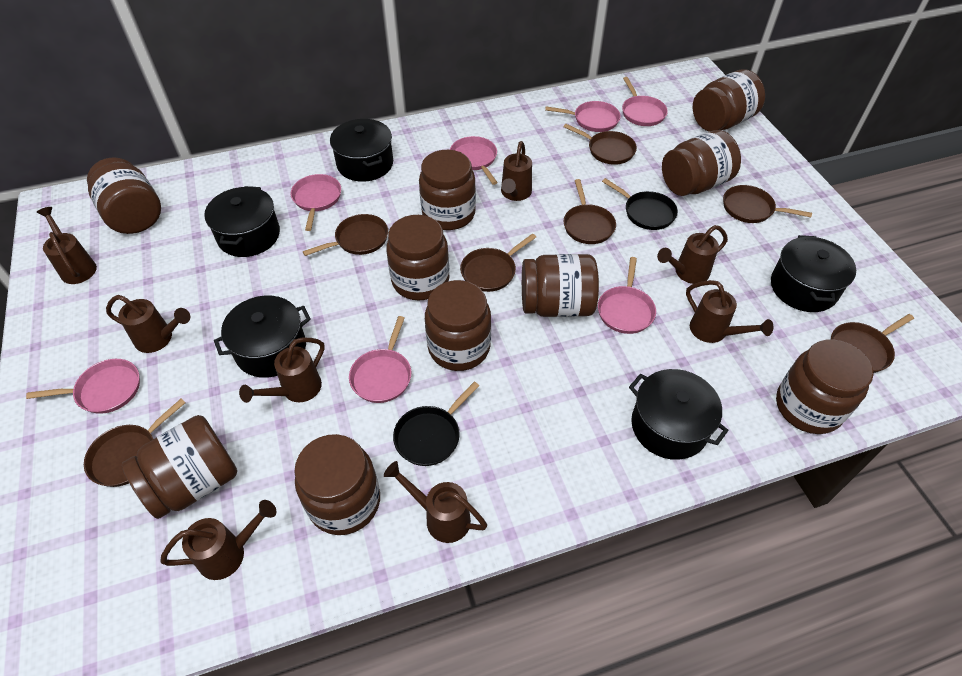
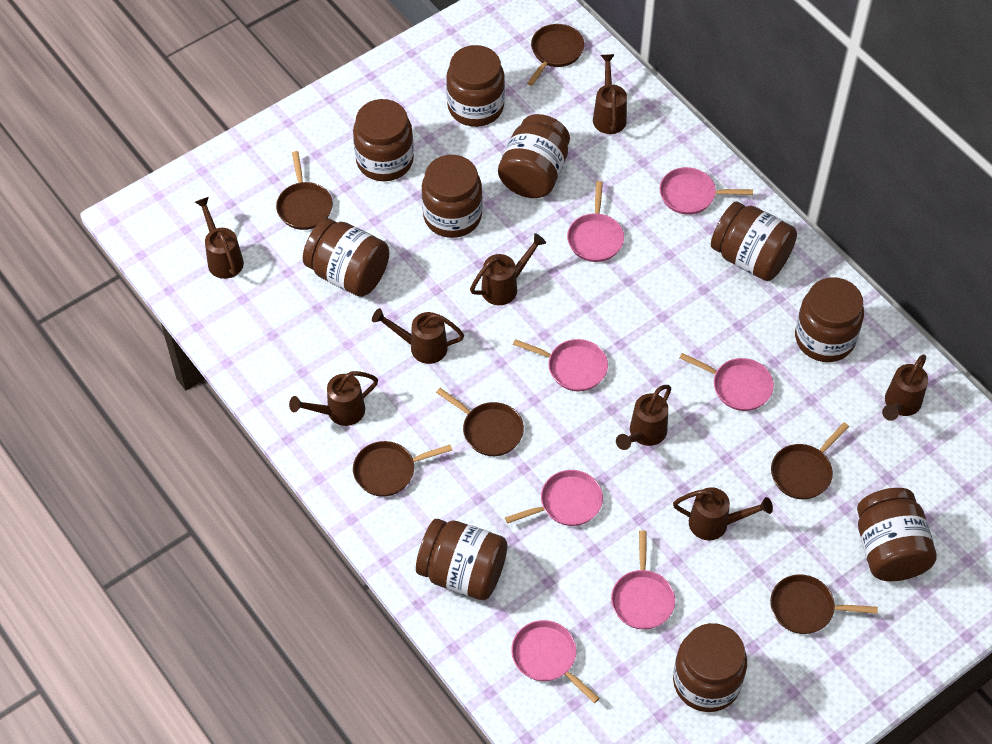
black pan: [393,382,479,466] [602,178,678,230] = 2 -> none = 0
black pot: [205,186,280,257] [214,296,311,378] [330,119,393,182] [629,369,729,460] [771,235,856,312] = 5 -> none = 0
brown pan: [84,399,186,487] [303,214,388,256] [460,233,536,292] [564,124,637,165] [564,179,616,244] [723,185,812,223] [831,314,914,373] = 7 -> [276,151,333,230] [353,441,452,497] [436,388,524,456] [527,24,584,86] [770,574,878,634] [771,422,849,499] = 6

